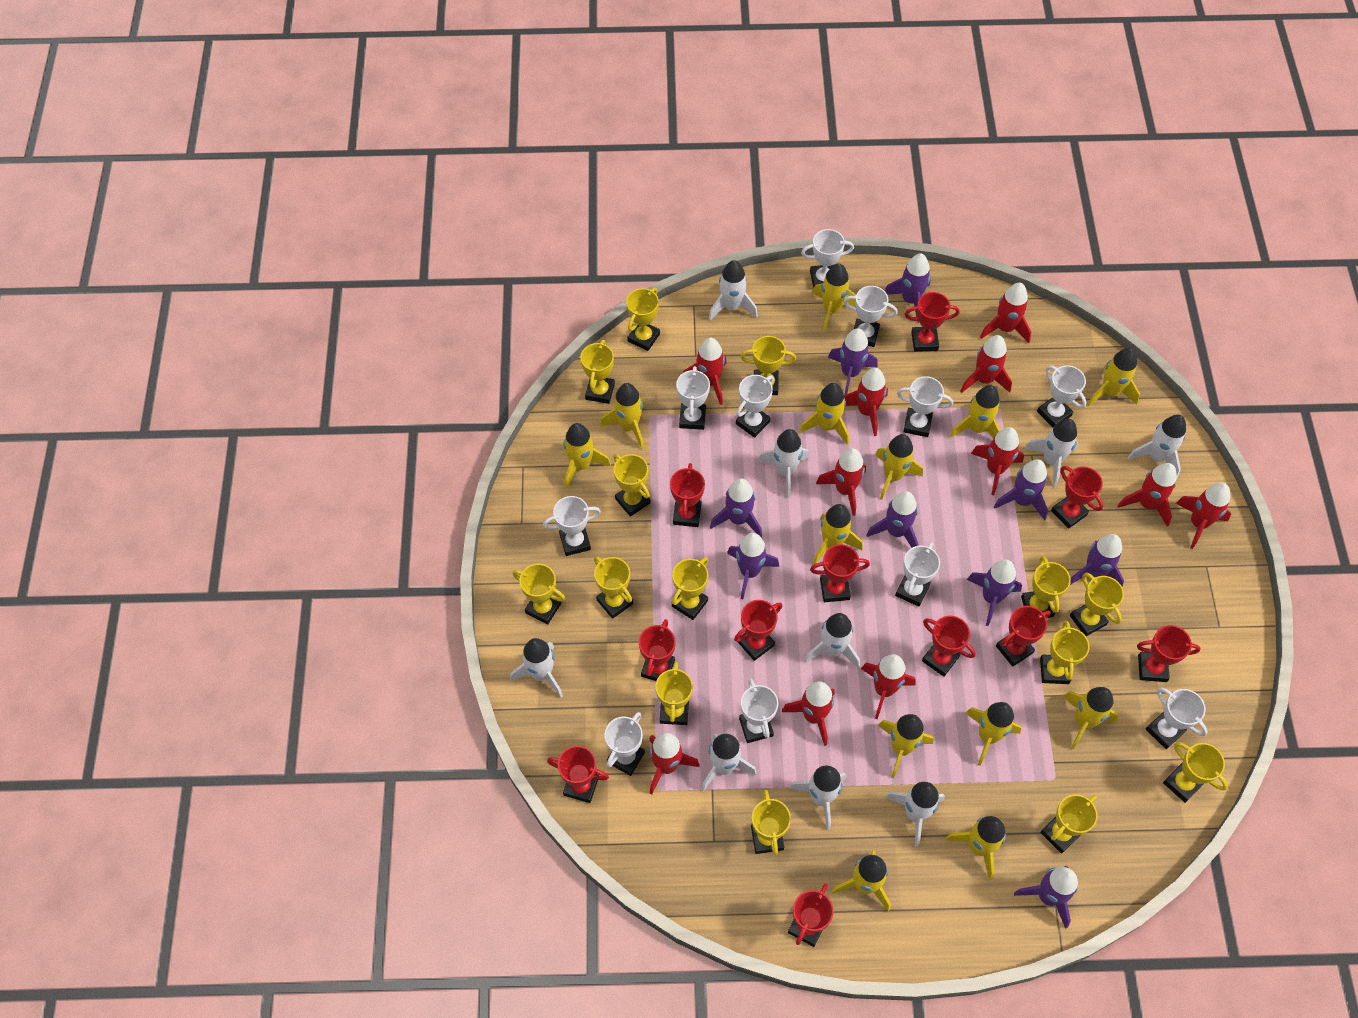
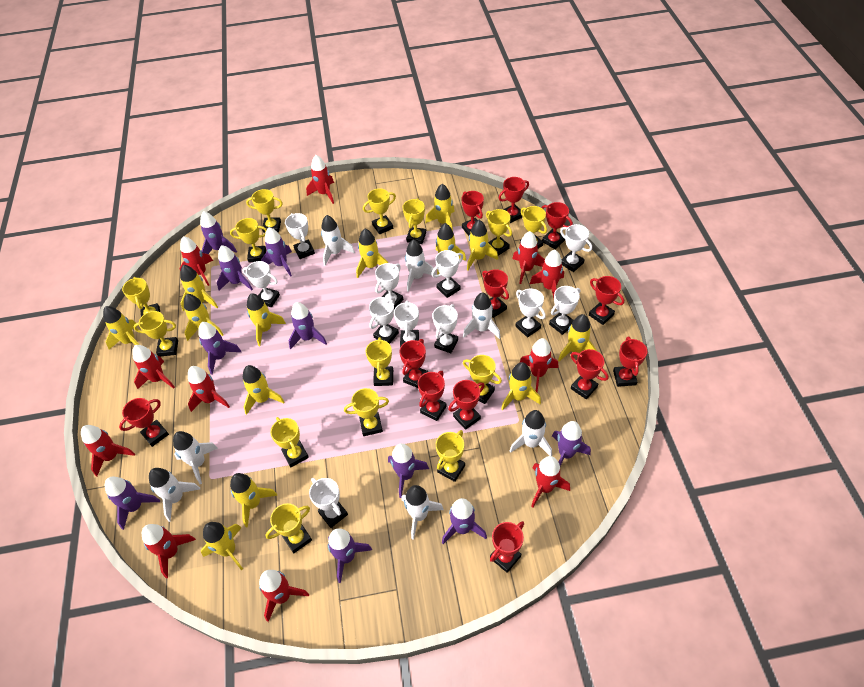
purple rocket: [710,478,762,537] [727,533,779,599] [828,328,877,395] [866,491,919,548] [885,253,931,323] [967,560,1022,626] [994,459,1048,520] [1014,866,1078,929] [1070,534,1124,587] = 9 -> [105,477,160,530] [198,322,241,375] [200,211,237,254] [217,245,253,290] [261,227,292,277] [289,302,327,349] [328,528,372,583] [388,443,429,498] [442,498,487,544] [552,421,591,466] = 10
red trophy: [547,746,609,803] [639,619,676,681] [670,463,705,527] [734,600,782,661] [788,883,834,947] [810,544,870,602] [905,292,959,352] [922,616,976,677] [996,606,1050,667] [1051,466,1103,529] [1137,625,1201,682] = 11 -> [119,398,169,447] [399,339,428,388] [418,371,447,421] [448,380,485,430] [462,191,484,236] [482,269,509,318] [490,521,524,573] [499,177,529,223] [542,202,573,249] [571,349,608,399] [589,276,624,325] [613,336,648,387] = 12
white rocket: [510,638,563,697] [701,733,756,791] [709,260,758,320] [758,429,810,498] [789,766,846,830] [804,613,860,668] [886,782,945,847] [1025,419,1078,487] [1127,415,1186,478] = 9 -> [149,468,200,522] [173,431,218,484] [321,215,355,266] [401,485,444,540] [405,239,437,292] [463,292,501,339] [510,410,552,456] = 7

